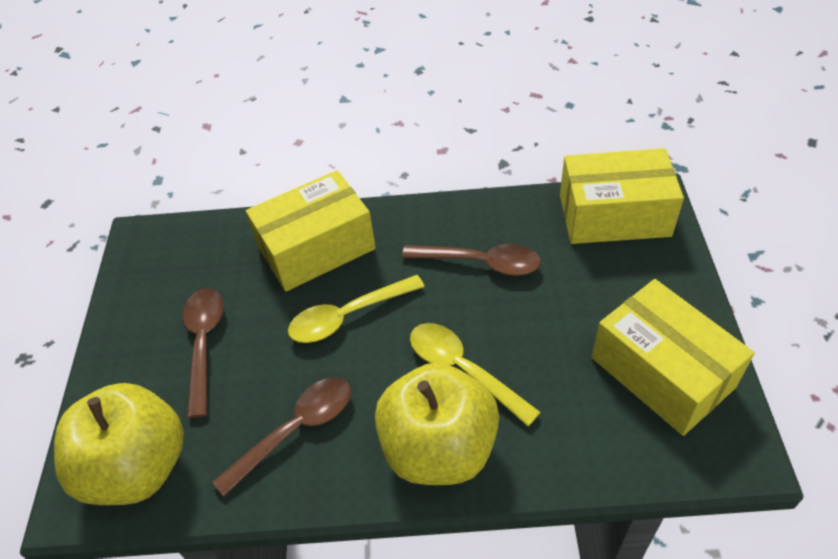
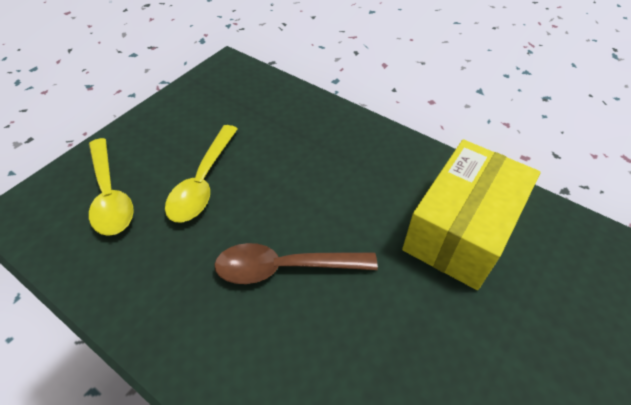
brown spoon: [183,288,224,418] [212,377,351,497] [402,244,541,276] = 3 -> [214,243,378,284] = 1
yellow apple: [54,383,184,505] [375,363,499,485] = 2 -> none = 0
yellow box: [246,170,376,291] [560,148,684,244] [592,279,755,436] = 3 -> [402,139,540,290] = 1

